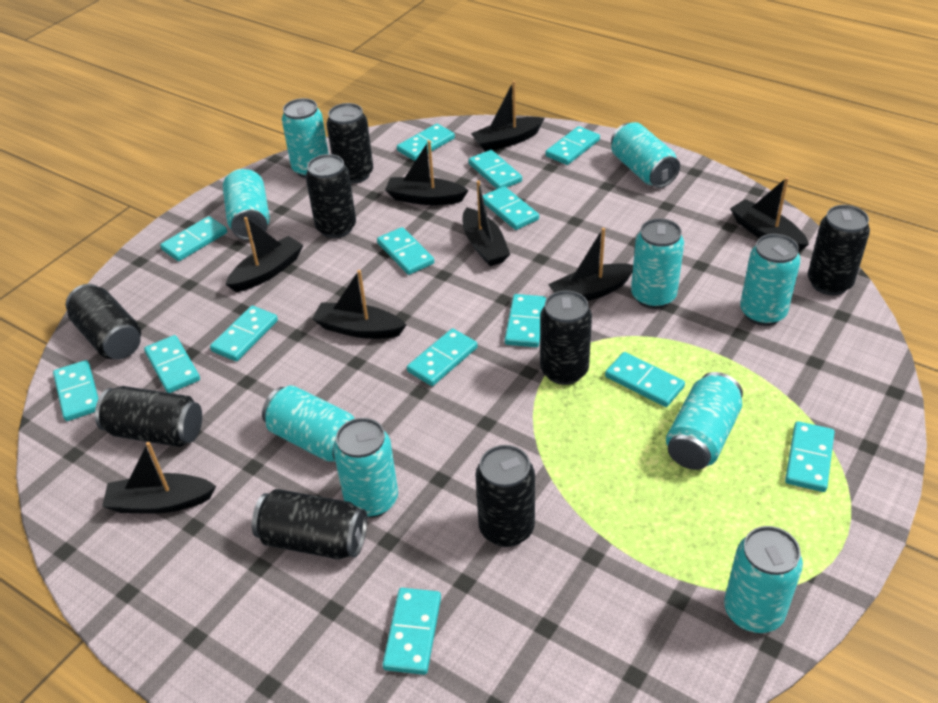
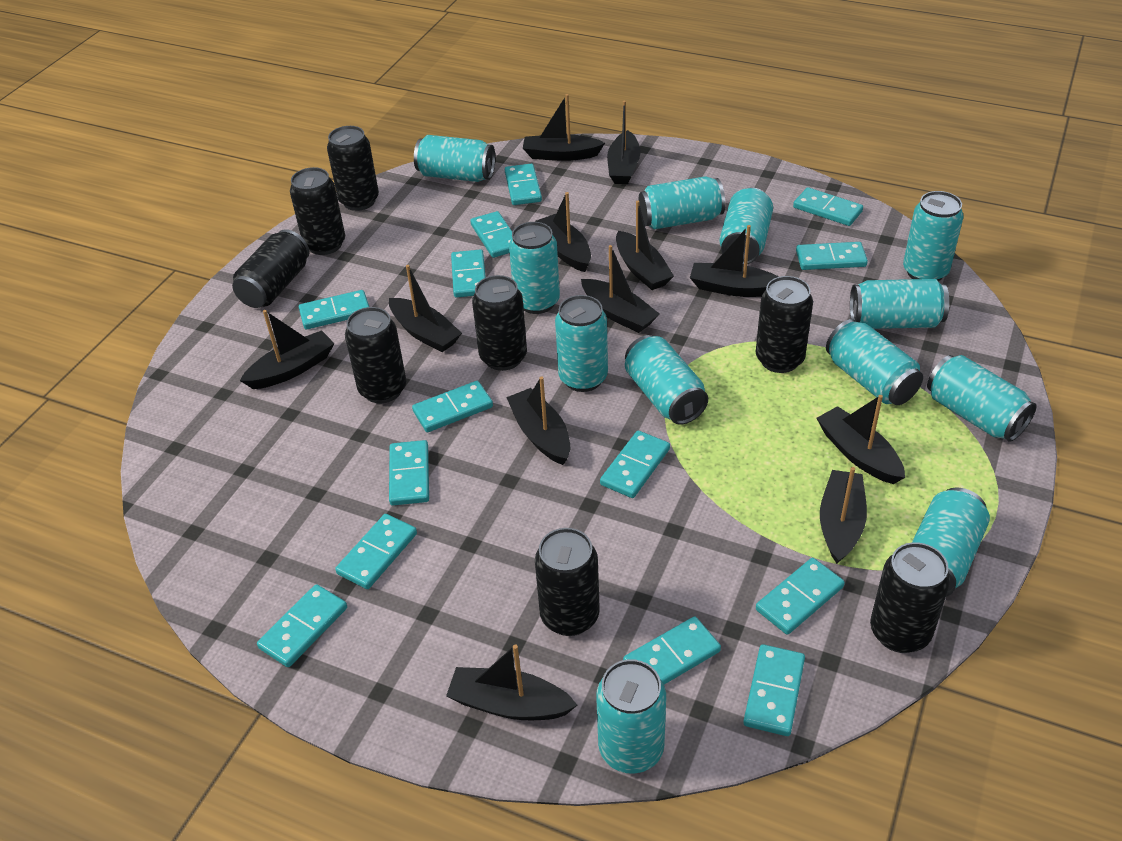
black boat: [102,442,216,514] [225,217,303,292] [312,270,406,339] [385,140,469,205] [463,180,510,266] [471,81,545,151] [548,228,633,301] [730,177,809,253] = 8 -> [240,310,335,389] [389,265,462,352] [446,644,577,720] [506,376,570,465] [523,94,605,161] [535,192,591,272] [581,245,660,333] [607,101,641,184] [616,201,674,290] [690,225,779,297] [816,395,905,484] [820,467,867,564] = 12
turquoise can: [223,168,270,240] [262,385,355,462] [282,98,329,178] [333,418,398,518] [611,122,680,188] [631,218,684,309] [666,372,743,470] [724,526,803,633] [740,234,801,326] = 9 -> [414,135,495,182] [509,222,560,314] [555,295,608,392] [596,659,666,774] [625,335,708,425] [639,176,725,229] [720,187,773,265] [826,319,923,405] [850,279,949,329] [903,191,963,281] [912,488,990,597] [927,355,1037,442] = 12

